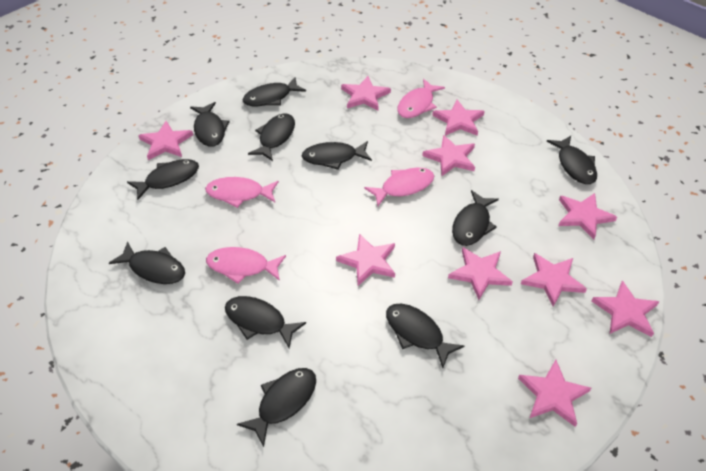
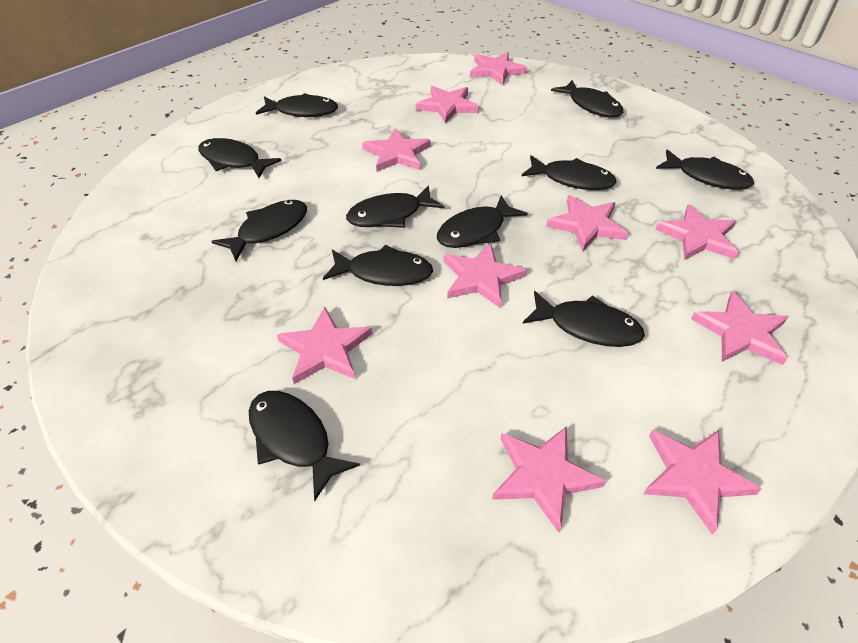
pink fish: [205,177,279,208] [206,247,286,284] [364,168,434,206] [397,79,445,118] = 4 -> none = 0

